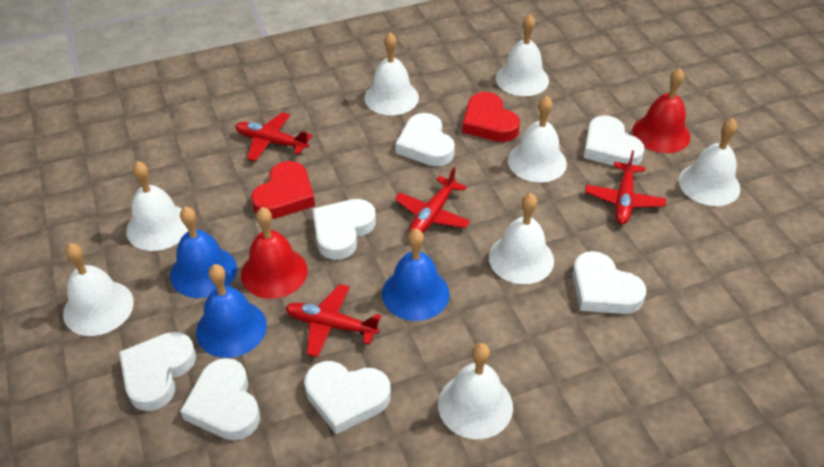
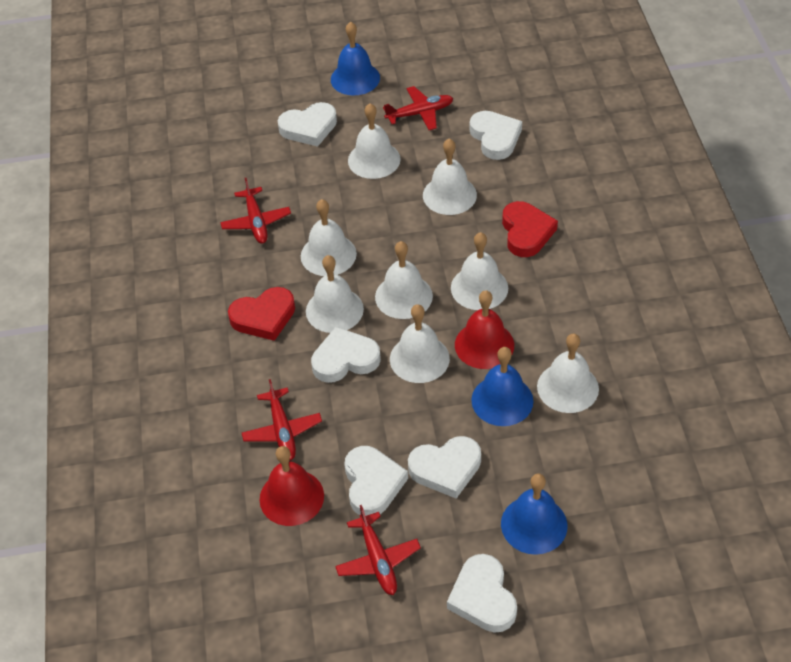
white heart: [119,332,196,411] [180,358,260,440] [304,361,391,434] [313,199,376,260] [396,113,455,166] [572,251,646,314] [584,115,645,166] = 7 -> [278,102,337,147] [311,327,381,383] [344,446,408,516] [408,436,481,499] [447,554,517,633] [470,111,522,160] = 6

